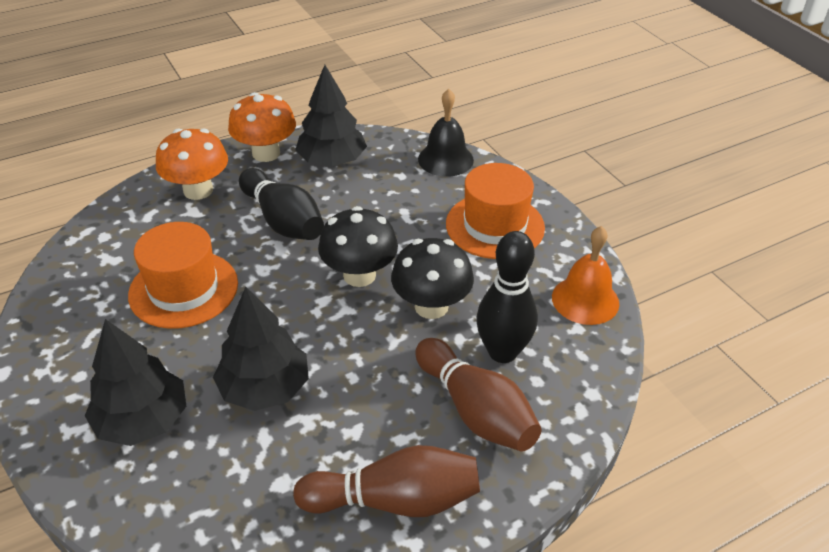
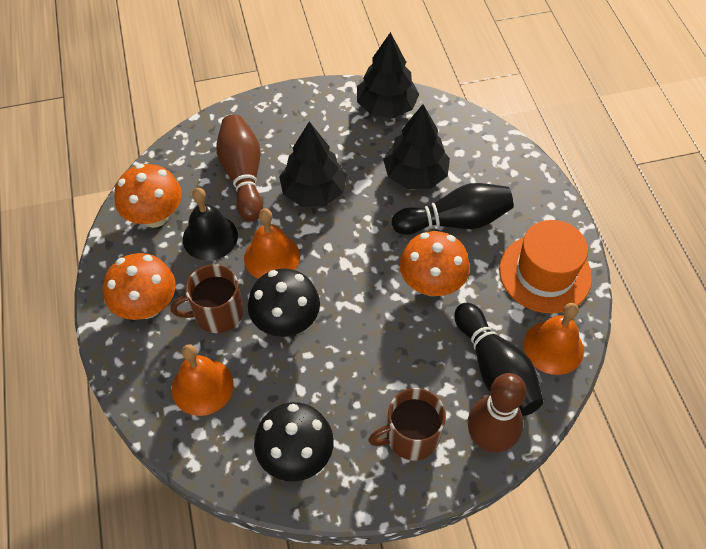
brown mug: none = 0 -> [171,264,243,333] [368,388,446,460] = 2
orange bell: [552,226,619,325] = 1 -> [172,344,234,416] [244,208,300,279] [524,303,584,375] = 3
orange hat: [128,222,238,329] [446,163,545,259] = 2 -> [499,220,592,313] = 1
orange mushroom: [156,128,228,200] [228,92,296,162] = 2 -> [103,253,175,320] [114,164,182,228] [400,231,470,296] = 3

